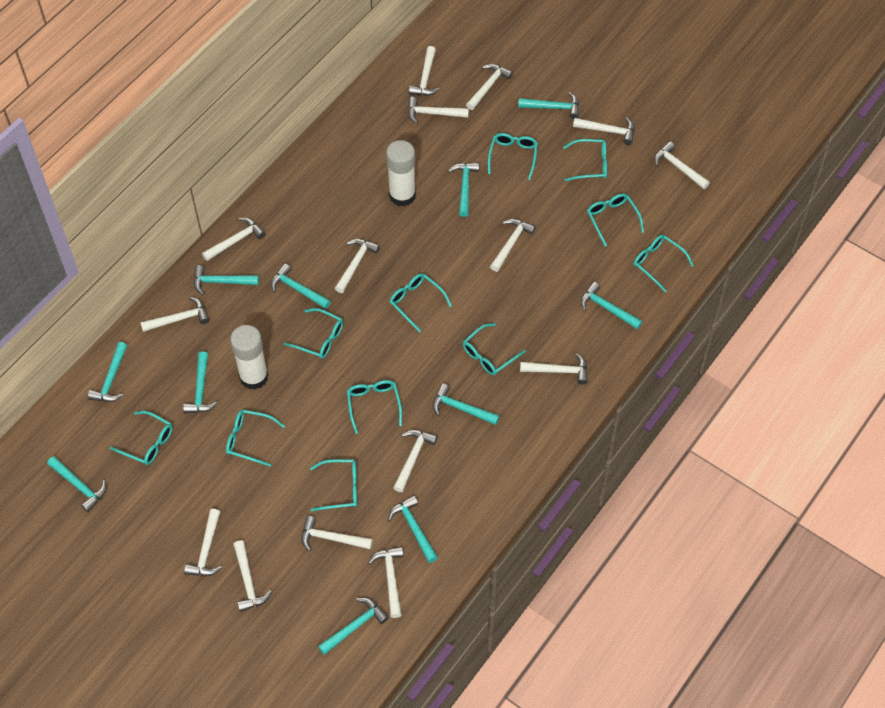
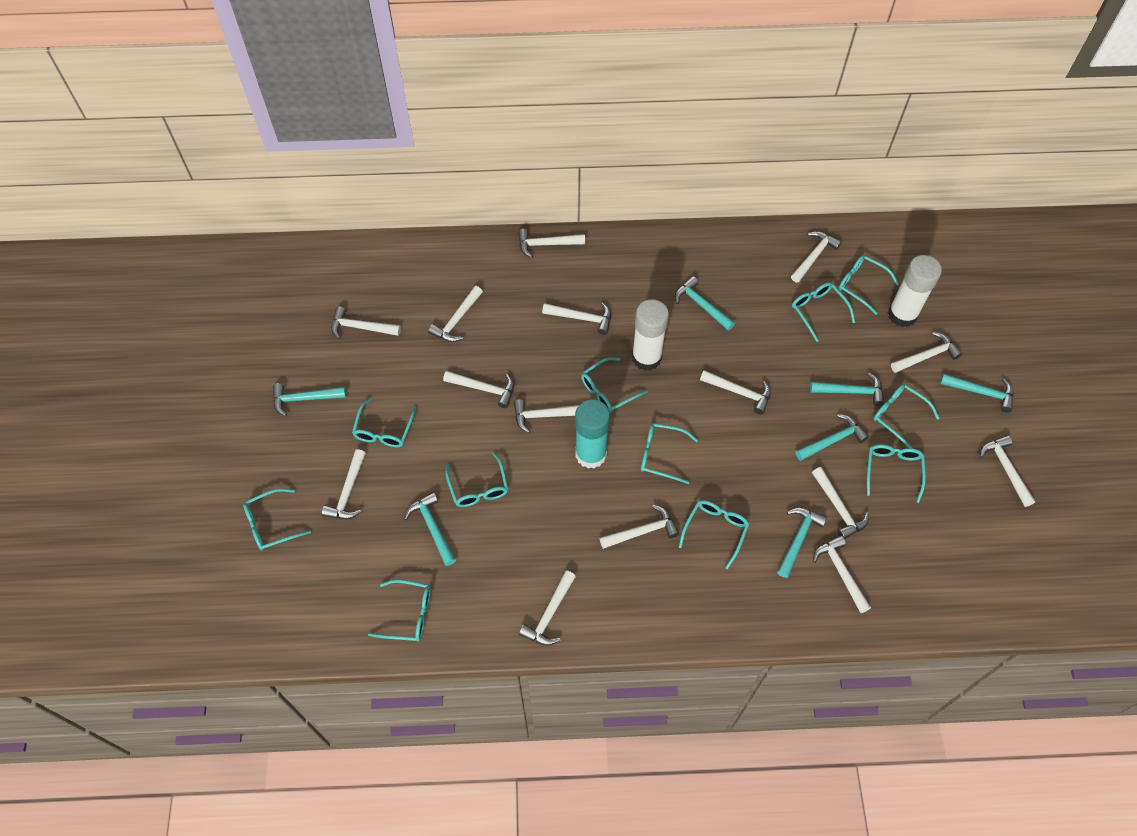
turquoise glue stick: none = 0 -> [575,399,610,469] = 1
turquoise hammer: [47,456,107,512] [88,342,127,402] [183,351,218,414] [193,265,259,295] [271,263,331,309] [318,598,389,655] [388,495,438,563] [433,383,499,425] [448,163,479,217] [518,92,579,119] [580,282,642,329] = 11 -> [273,383,346,416] [404,492,456,566] [675,276,735,331] [777,507,827,578] [796,414,869,461] [810,372,885,406] [940,373,1014,412] = 7

